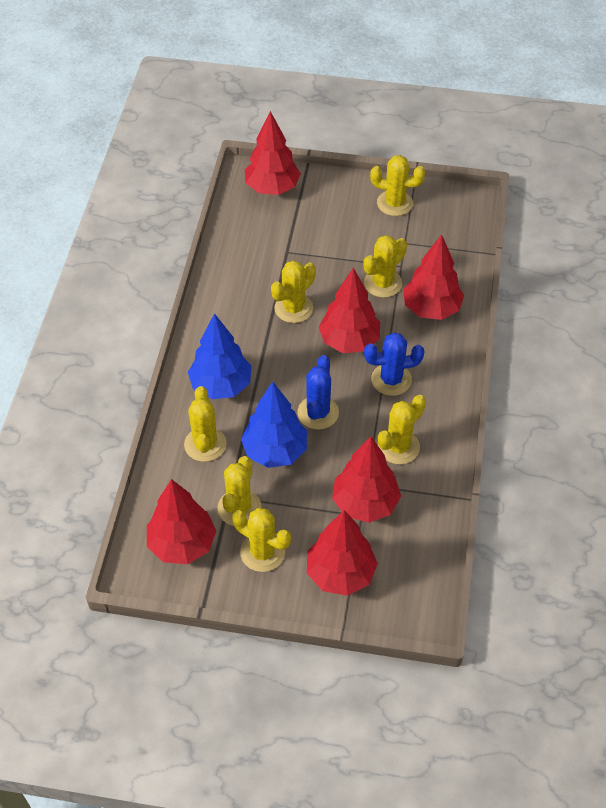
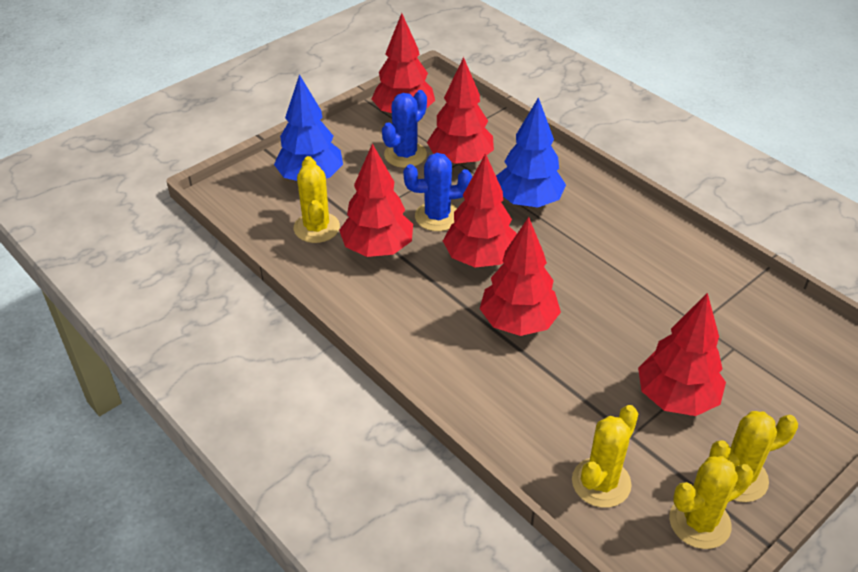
yellow cactus: [184,386,227,462] [217,456,262,526] [232,508,291,572] [271,260,316,323] [364,235,407,298] [370,155,425,216] [378,395,426,464] = 7 -> [293,156,340,243] [572,405,639,508] [669,456,753,549] [709,411,798,502] = 4

